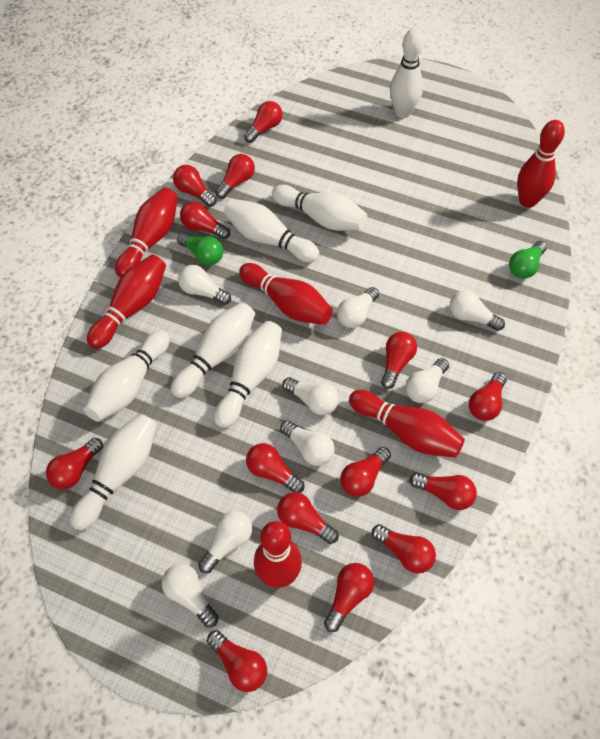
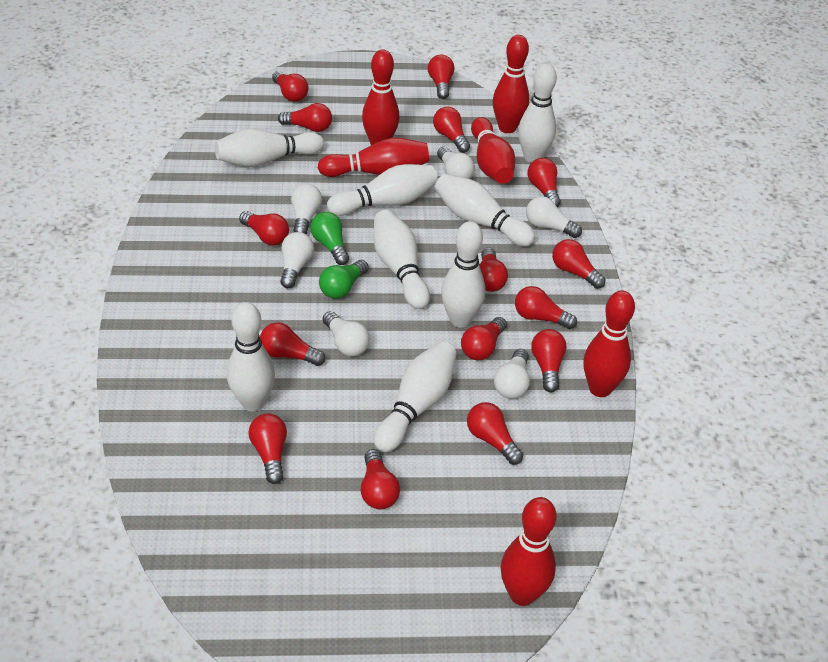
red light bulb: [46,438,103,489] [173,165,217,207] [180,201,230,239] [207,630,267,692] [215,154,255,199] [244,101,283,143] [246,443,304,493] [277,492,339,544] [324,563,374,632] [340,447,391,497] [372,524,436,573] [381,332,417,389] [410,472,477,510] [469,372,507,421] = 14 -> [239,211,289,245] [248,413,287,484] [260,322,326,366] [272,71,309,102] [278,103,332,132] [361,449,400,509] [428,54,454,99] [433,107,470,153] [461,317,507,360] [467,402,523,465] [479,247,508,292] [515,286,577,329] [527,158,561,207] [531,329,567,392] [552,239,606,289] = 15
white bowling pin: [70,414,157,530] [84,330,170,422] [171,302,255,398] [214,321,282,428] [224,199,319,262] [272,185,367,231] [390,28,424,118] = 7 -> [215,129,324,167] [227,302,275,412] [327,164,438,216] [374,210,430,309] [374,342,457,452] [435,174,535,246] [441,221,485,328] [518,63,557,163] = 8
white light bulb: [162,564,219,628] [178,265,231,305] [198,511,252,573] [280,420,335,466] [282,377,339,415] [337,287,379,328] [405,358,449,403] [450,290,505,331] = 8 -> [280,232,314,288] [291,184,322,235] [323,311,370,356] [437,147,475,179] [494,349,530,399] [526,196,582,238] = 6

